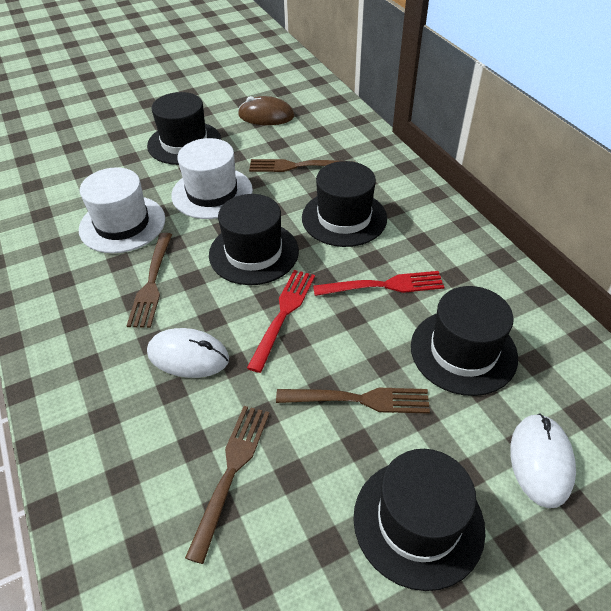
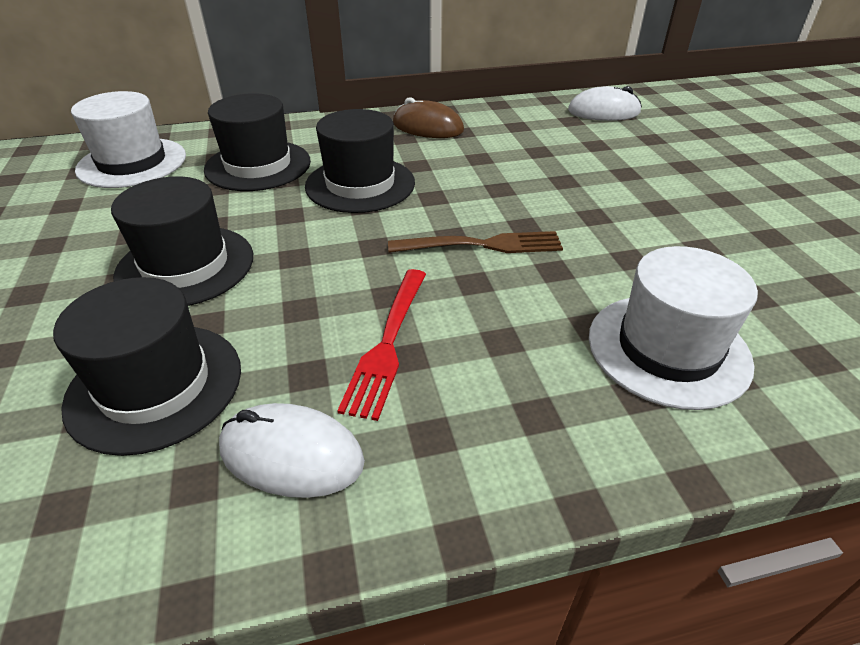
black hat: [147,92,221,165] [209,194,299,285] [302,161,387,247] [353,449,485,591] [411,286,518,396] = 5 -> [53,277,241,456] [111,176,253,306] [204,93,311,191] [305,109,415,213] = 4
brown fork: [127,233,172,328] [185,406,270,564] [249,159,355,172] [276,388,430,414] = 4 -> [388,231,563,253] = 1
red fork: [247,270,315,373] [313,271,444,296] = 2 -> [337,269,426,421] = 1

